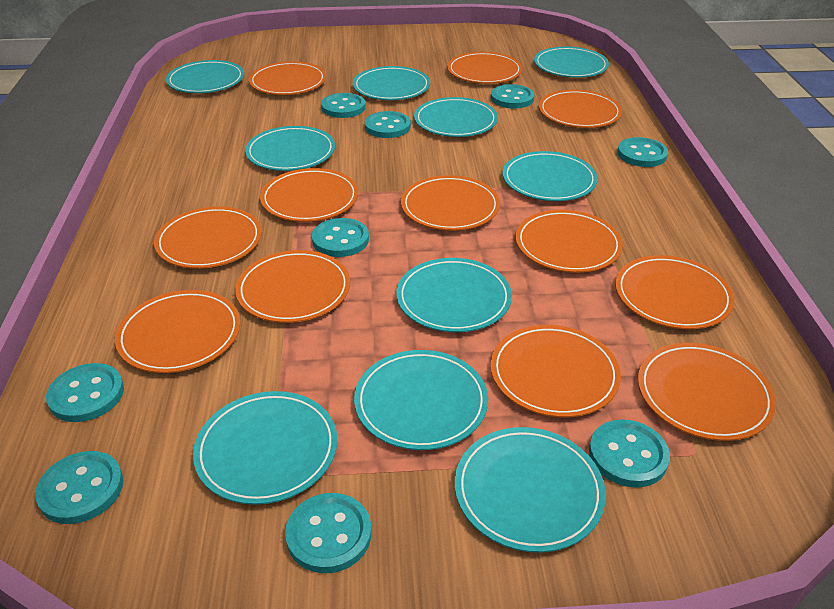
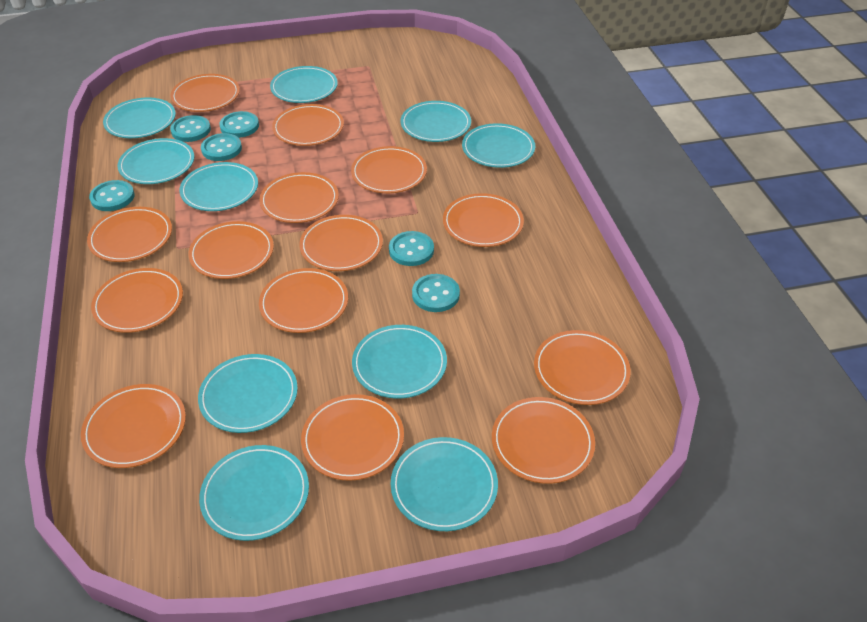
orange plate: [115,290,240,373] [154,206,262,269] [235,250,350,323] [249,61,326,95] [260,168,358,222] [401,175,500,231] [447,52,523,84] [491,325,621,417] [515,210,623,273] [539,90,622,128] [615,255,734,329] [638,343,776,441] = 12 -> [81,384,186,468] [87,207,172,262] [91,268,183,333] [170,74,240,112] [189,221,274,279] [259,172,339,223] [259,268,348,333] [272,104,344,146] [299,215,383,271] [301,394,404,481] [351,146,427,193] [443,193,524,247] [492,397,595,484] [534,330,631,405] = 14
turquoise button: [35,451,123,524] [46,363,124,422] [285,493,371,573] [312,218,369,257] [321,93,366,118] [365,111,411,138] [491,84,534,109] [589,420,670,488] [617,137,668,167] = 9 -> [89,180,135,211] [170,115,211,142] [201,133,242,161] [219,111,259,138] [389,231,434,266] [412,274,460,312] = 6

